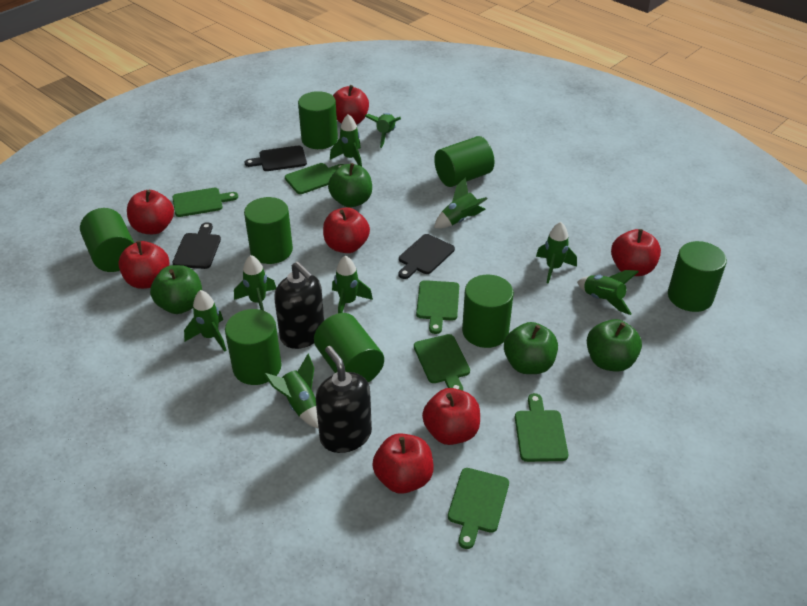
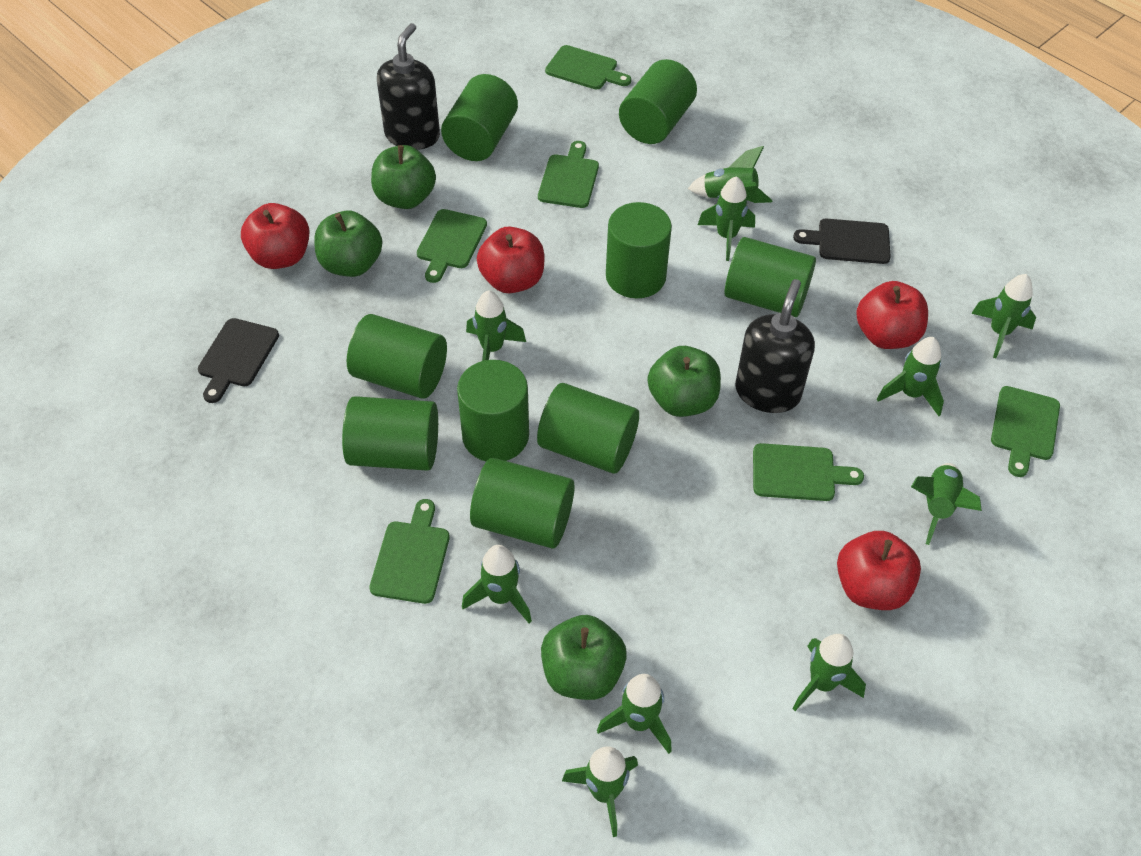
black cutting board: [172,222,221,269] [244,146,307,171] [398,234,455,279] = 3 -> [198,318,279,403] [793,219,891,264] = 2
green cylinder: [80,208,134,272] [225,309,282,385] [244,197,293,264] [298,91,338,149] [314,313,384,382] [434,136,494,187] [462,275,514,348] [668,241,727,312] = 8 -> [342,396,438,471] [347,314,447,399] [441,74,518,161] [457,360,529,461] [470,458,575,549] [537,383,639,474] [606,202,672,298] [619,59,697,144] [724,237,816,317] = 9
green rocket: [184,290,226,352] [234,255,276,311] [264,354,318,428] [330,114,362,167] [332,256,373,313] [365,113,401,148] [434,177,487,229] [536,222,577,284] [577,270,639,315] = 9 -> [462,545,532,624] [466,290,526,361] [562,746,638,837] [597,674,672,754] [688,146,773,203] [698,176,755,261] [792,634,866,711] [877,337,944,416] [911,463,982,545] [971,274,1036,358] = 10
red apple: [118,241,169,289] [127,190,174,234] [323,207,370,253] [333,85,369,125] [372,433,433,494] [422,388,480,445] [611,229,661,276] = 7 -> [241,203,310,269] [477,227,544,293] [837,531,921,610] [856,281,928,349] = 4

